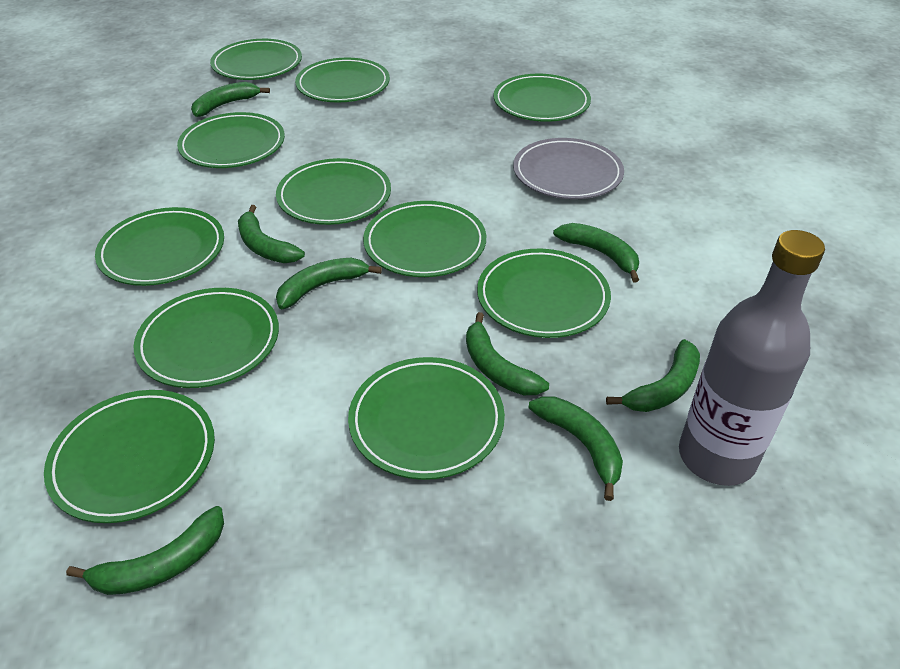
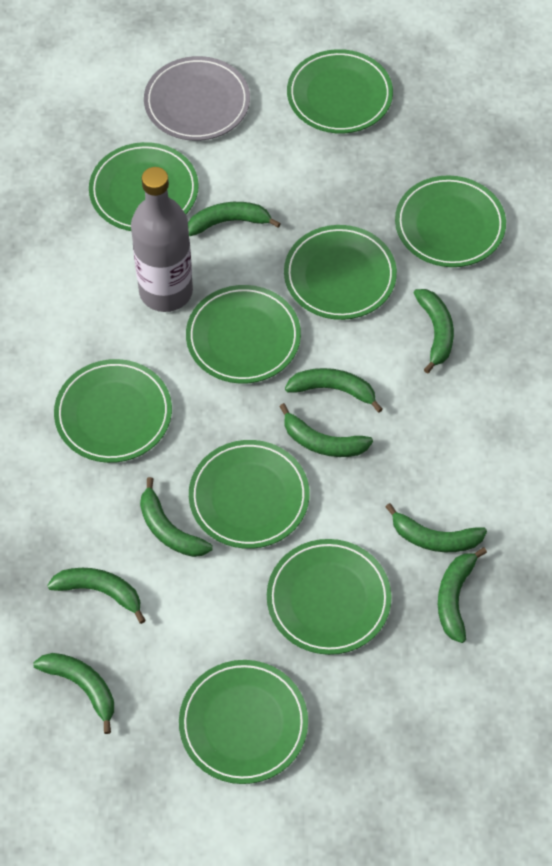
green banana: [66,506,224,595] [191,82,270,117] [238,205,305,263] [276,258,382,309] [466,312,549,395] [529,397,623,501] [553,223,639,282] [606,339,700,412] = 8 -> [33,653,114,734] [47,568,146,624] [140,477,213,557] [188,202,281,236] [279,403,373,457] [285,368,383,413] [385,503,487,552] [414,289,454,374] [438,547,487,643] = 9
green plate: [44,390,215,523] [95,207,224,286] [133,288,279,388] [177,112,285,168] [210,39,302,80] [276,158,391,225] [295,57,390,102] [348,357,505,480] [363,201,486,277] [477,249,611,338] [494,74,591,122] = 11 -> [54,359,172,463] [89,142,199,231] [179,660,308,784] [186,285,301,384] [189,440,310,549] [267,539,392,655] [284,225,397,320] [287,49,393,133] [395,175,506,267] = 9

